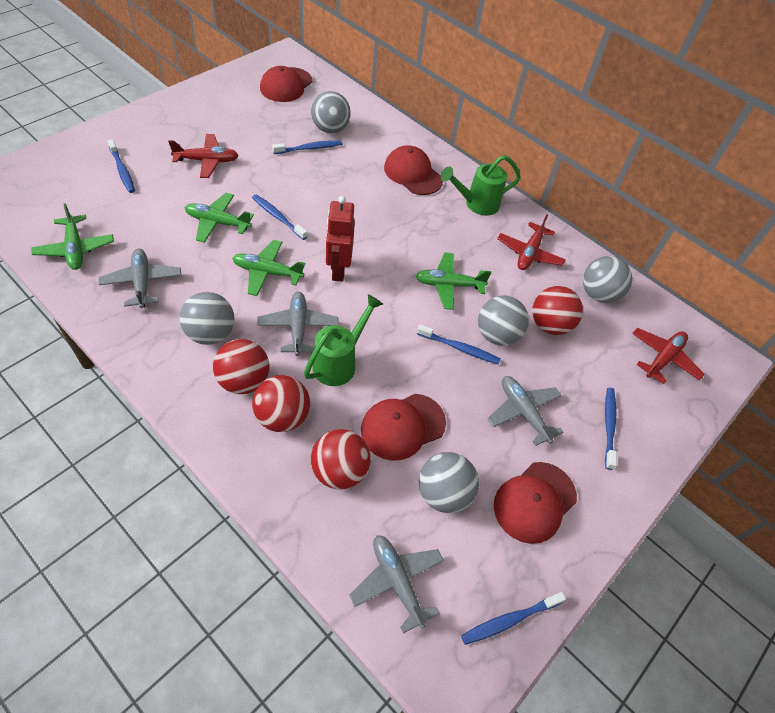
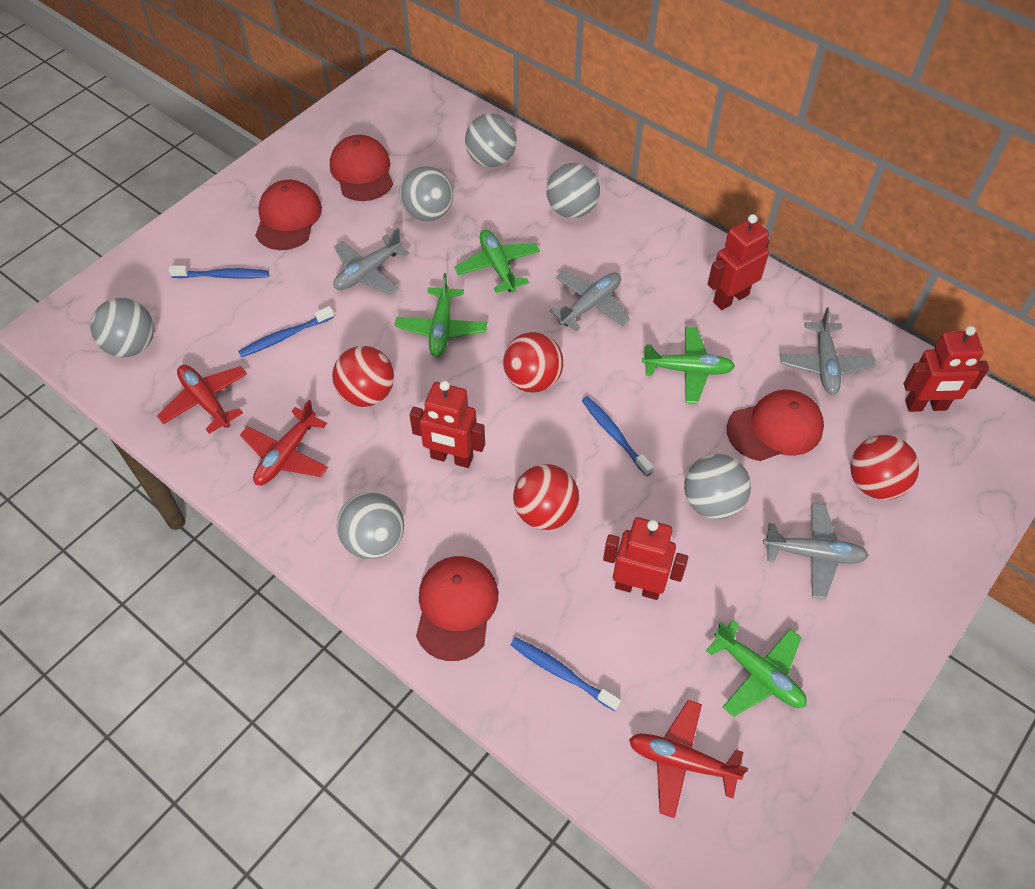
blue toothbrush: [107,139,135,193] [252,194,308,240] [272,140,342,154] [417,324,501,364] [461,592,566,645] [605,388,616,470] = 6 -> [168,266,269,279] [238,306,334,357] [510,637,621,711] [582,396,654,476] = 4
green watering can: [304,294,383,386] [441,155,521,216] = 2 -> none = 0
grey ball: [180,292,234,345] [311,91,351,134] [419,452,479,513] [478,296,529,346] [583,256,632,303] = 5 -> [91,298,154,357] [337,492,404,559] [399,166,453,222] [465,113,517,167] [546,163,600,218] [684,454,751,519] = 6
red robot: [326,196,355,282] = 1 -> [410,381,485,468] [603,517,688,600] [707,214,770,310] [904,326,989,412] = 4

